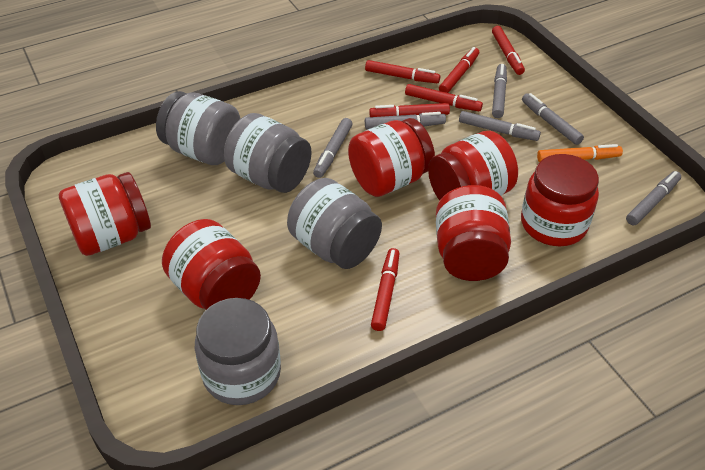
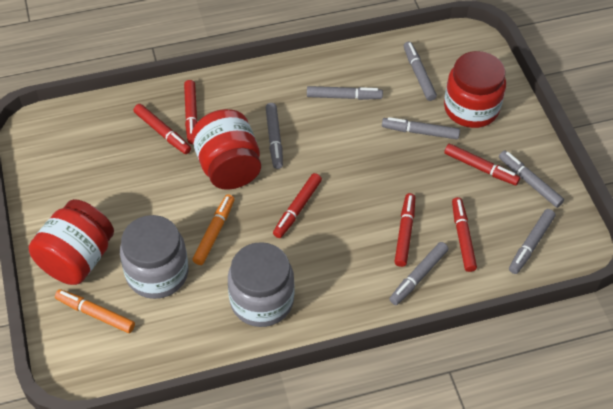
grey jar: [156,91,241,165] [195,298,281,405] [224,113,312,193] [287,178,382,269] = 4 -> [120,215,188,299] [228,242,294,327] = 2
grey marker: [313,118,353,178] [365,112,446,129] [459,111,541,141] [492,64,507,118] [522,93,584,145] [626,171,681,225] = 6 -> [266,103,283,169] [307,86,383,100] [382,117,460,139] [389,242,448,305] [404,42,437,101] [499,150,564,208] [509,209,555,274] = 7
orange marker: [537,144,623,162] = 1 -> [55,289,135,333] [192,194,235,265] = 2
red jar: [59,172,151,256] [162,219,261,310] [348,118,435,197] [428,131,518,201] [436,185,511,281] [521,154,599,246] = 6 -> [29,199,114,285] [191,109,261,190] [444,51,506,128] = 3

